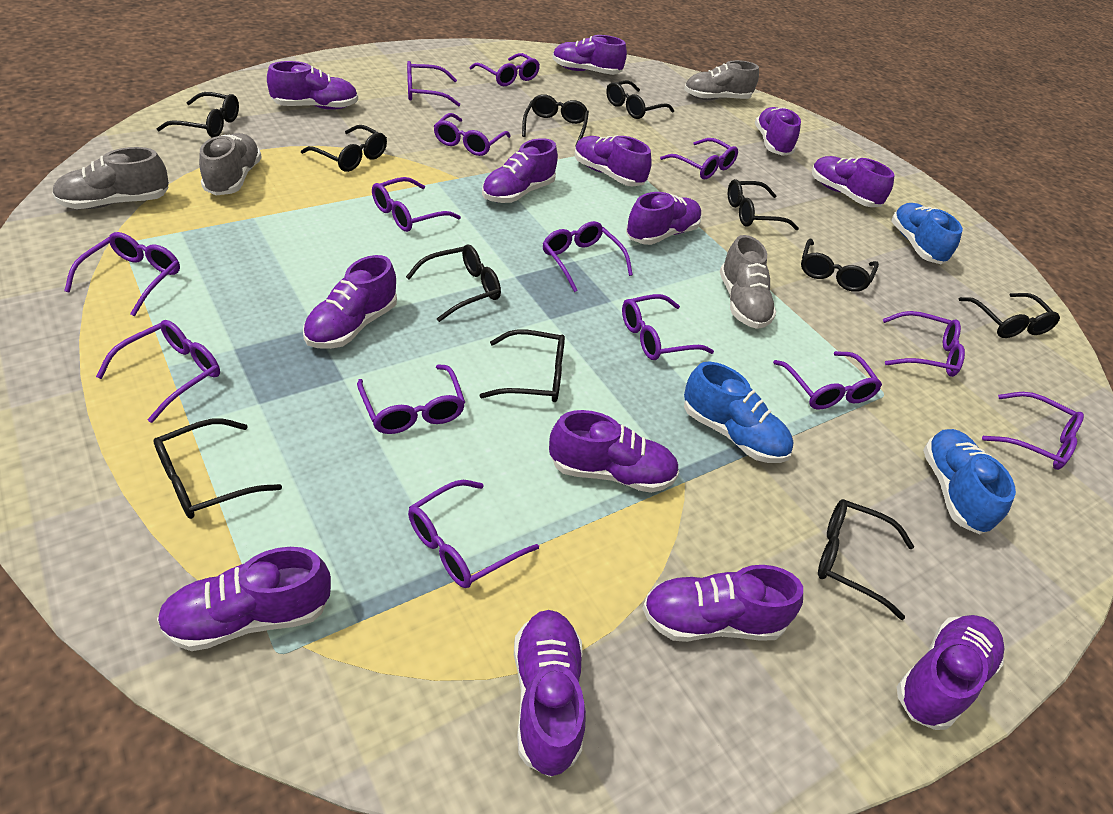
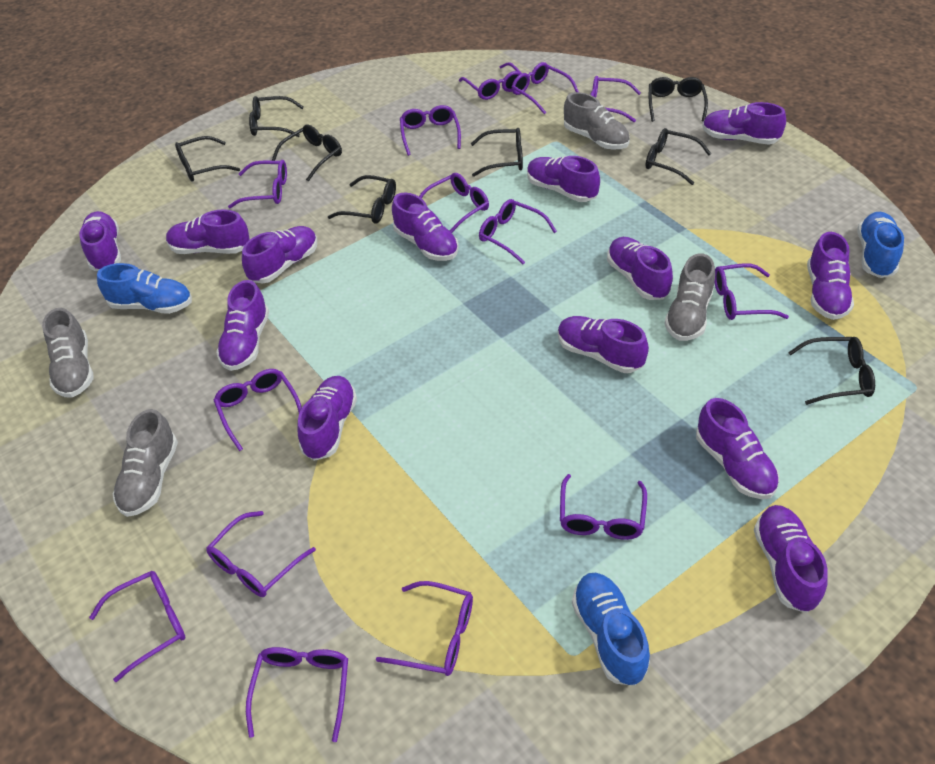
black glasses: [153,418,282,519] [157,92,239,138] [301,125,387,172] [406,244,501,322] [479,329,565,402] [522,94,589,146] [606,80,674,119] [728,179,799,230] [801,238,879,292] [818,499,914,620] [958,293,1060,338] = 11 -> [175,136,240,182] [249,96,304,137] [272,125,342,182] [328,175,396,224] [471,128,523,177] [645,128,711,185] [649,77,708,122] [788,337,875,405] = 8

